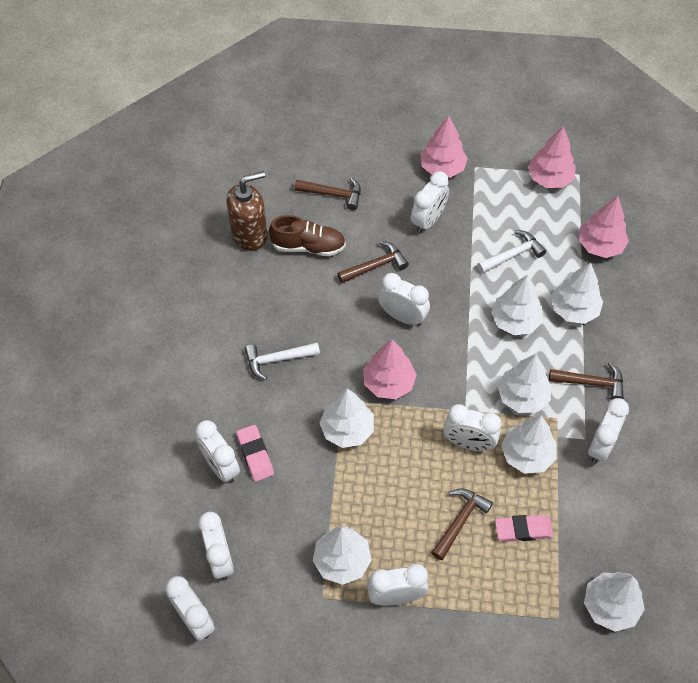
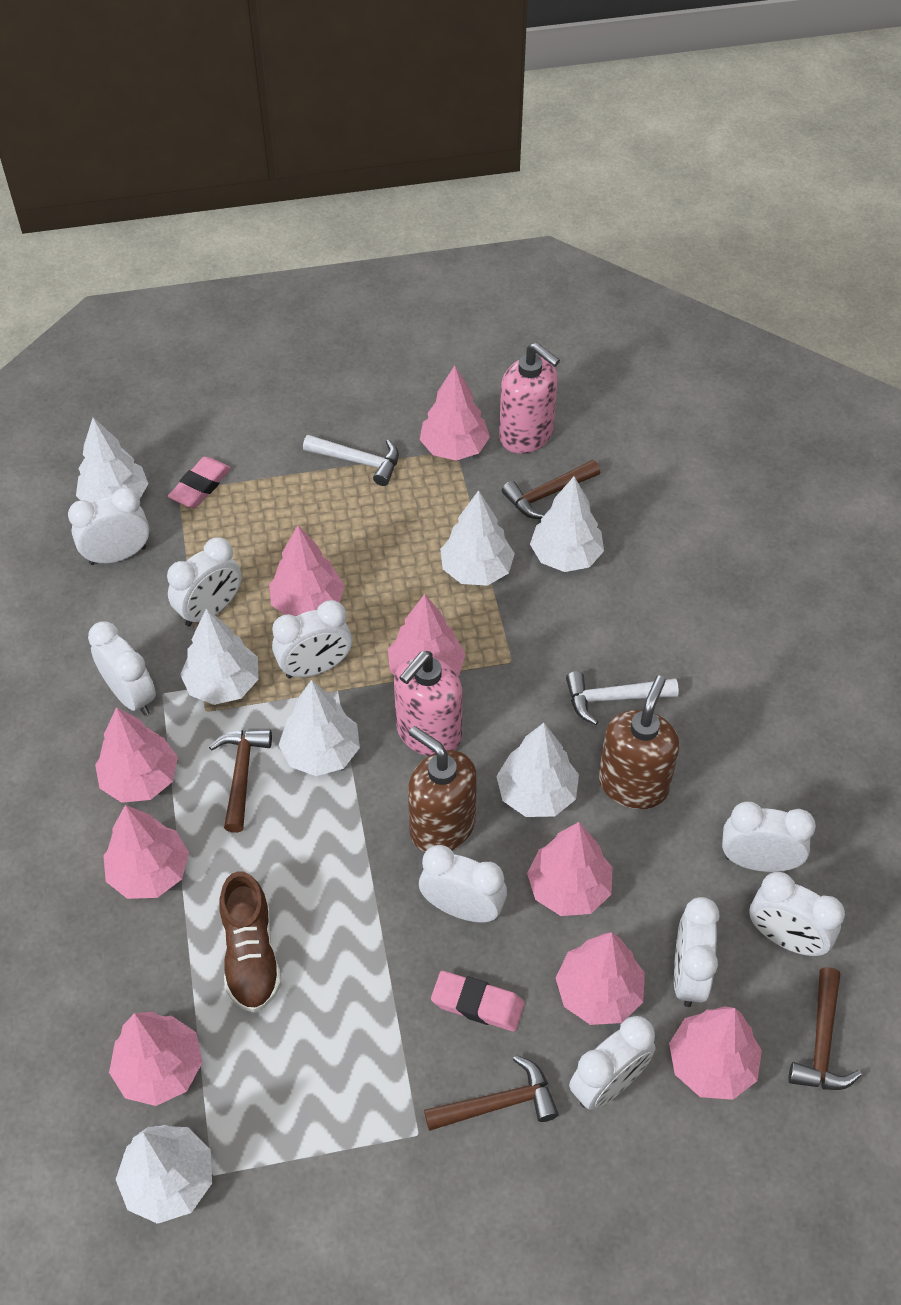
brown soap dispenser: [226,171,267,251] = 1 -> [408,726,477,852] [599,675,680,809] = 2
pink soap dispenser: none = 0 -> [394,651,462,756] [499,342,560,454] = 2
pink tree: [363,340,417,399] [420,116,468,178] [528,126,576,188] [579,196,629,258] = 4 -> [95,707,178,803] [103,805,189,899] [109,1012,203,1106] [269,526,345,616] [388,594,466,676] [420,365,490,461] [527,822,612,916] [556,932,645,1025] [669,1006,762,1100] = 9
white clock: [165,576,215,641] [195,420,240,483] [198,512,234,580] [367,564,429,606] [378,273,430,326] [411,171,449,233] [443,404,502,451] [588,398,629,463] = 8 -> [68,487,149,565] [88,621,156,715] [167,537,242,627] [272,600,352,678] [419,845,507,923] [569,1016,656,1110] [674,897,720,1007] [722,802,816,872] [749,872,845,956] = 9

